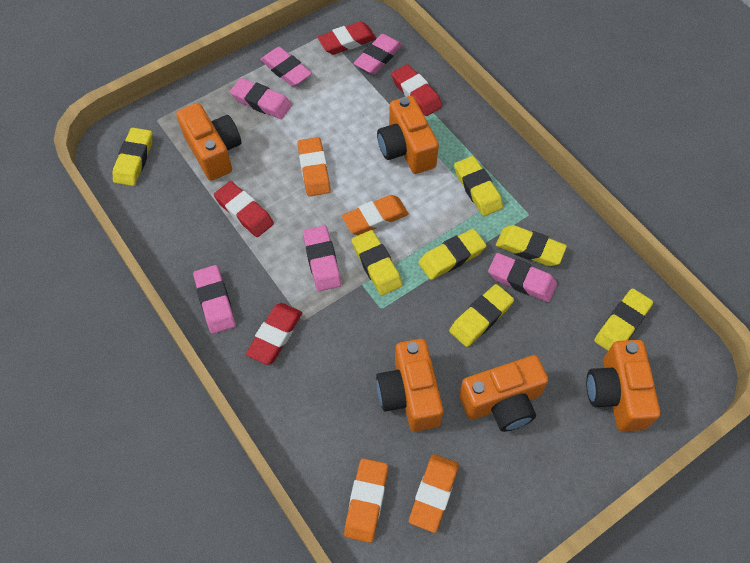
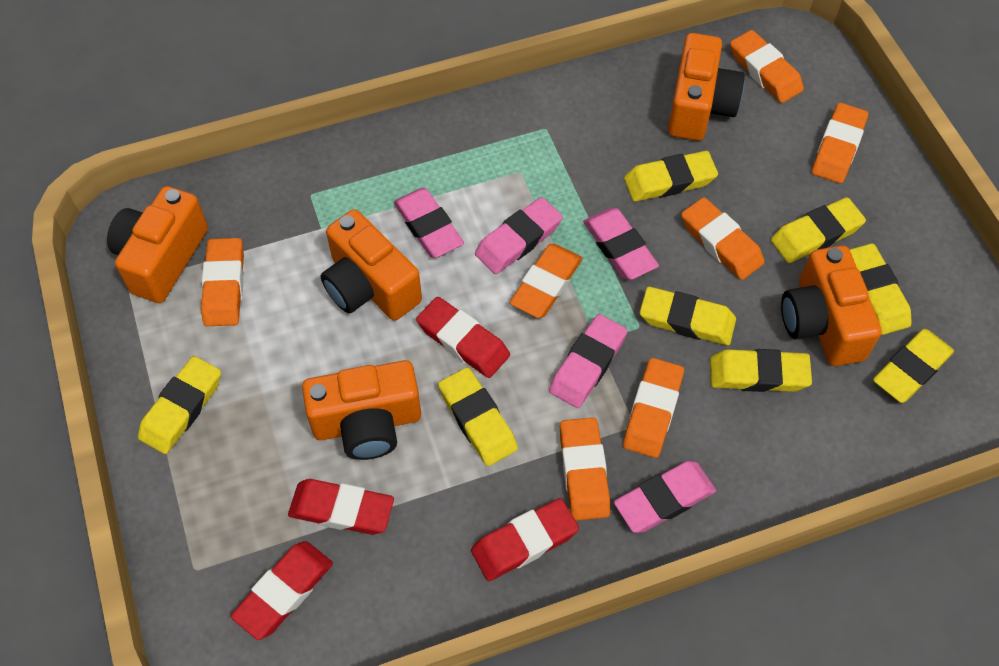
orange eraser: [298,137,330,196] [342,195,409,235] [344,458,388,543] [409,454,459,533] = 4 -> [201,238,244,326] [510,244,583,318] [560,417,610,521] [623,358,684,458] [681,197,765,280] [730,30,804,103] [812,103,868,183] = 7
pink eraser: [193,265,236,334] [230,78,292,119] [260,47,312,87] [303,225,341,291] [354,34,403,74] [488,253,557,302] = 6 -> [394,188,464,258] [475,197,563,274] [549,314,627,408] [583,208,659,280] [614,461,716,533] = 5
yellow eraser: [113,128,152,186] [352,230,402,295] [418,229,487,280] [449,284,514,347] [454,156,503,216] [496,225,567,266] [594,288,653,351] = 7 -> [138,356,221,454] [438,367,518,466] [624,151,718,202] [640,287,736,345] [710,349,812,392] [771,197,866,263] [849,243,912,335] [873,329,954,403] = 8

